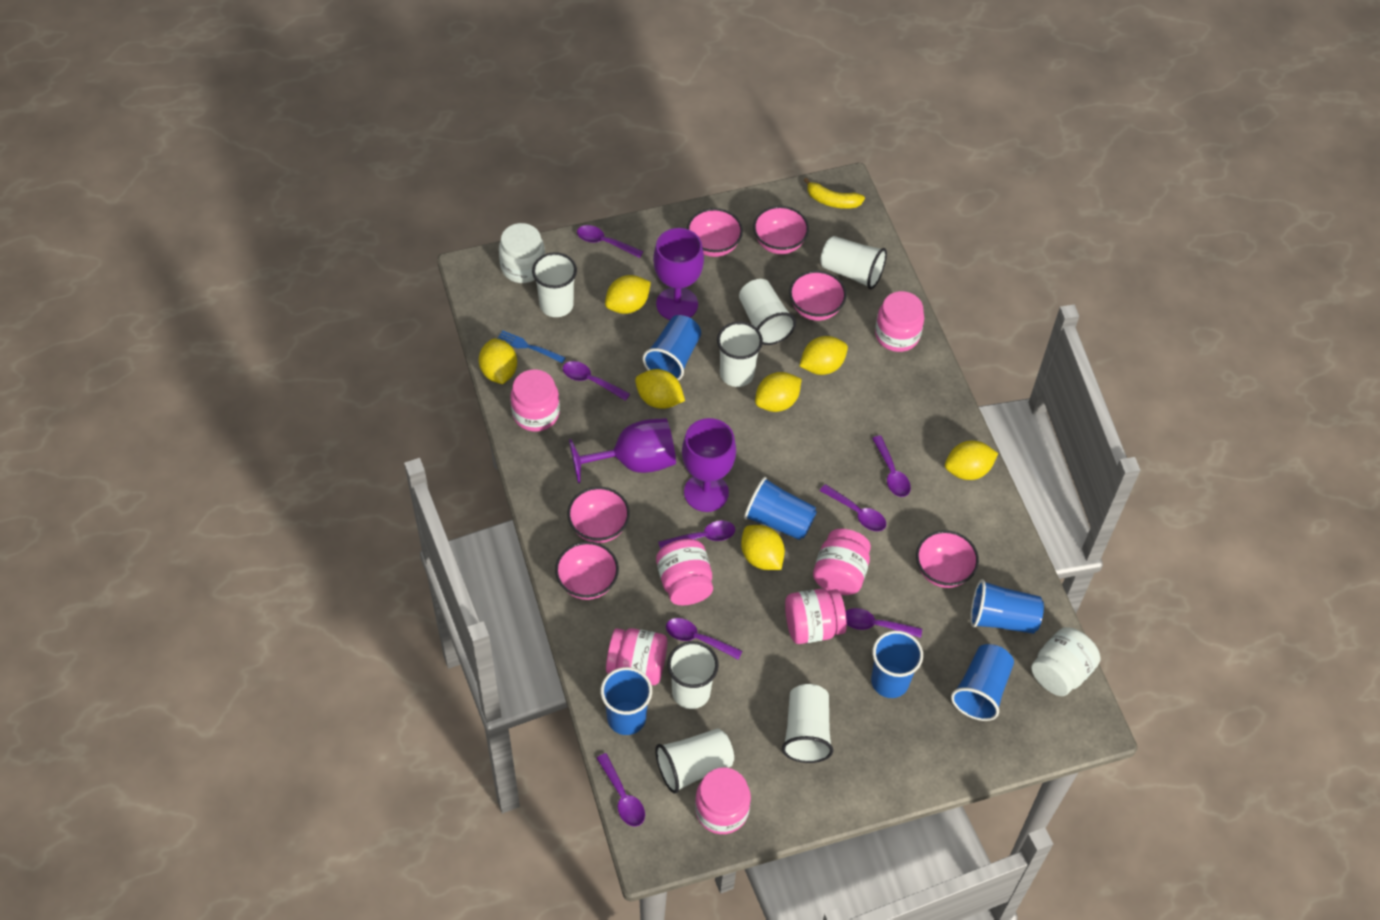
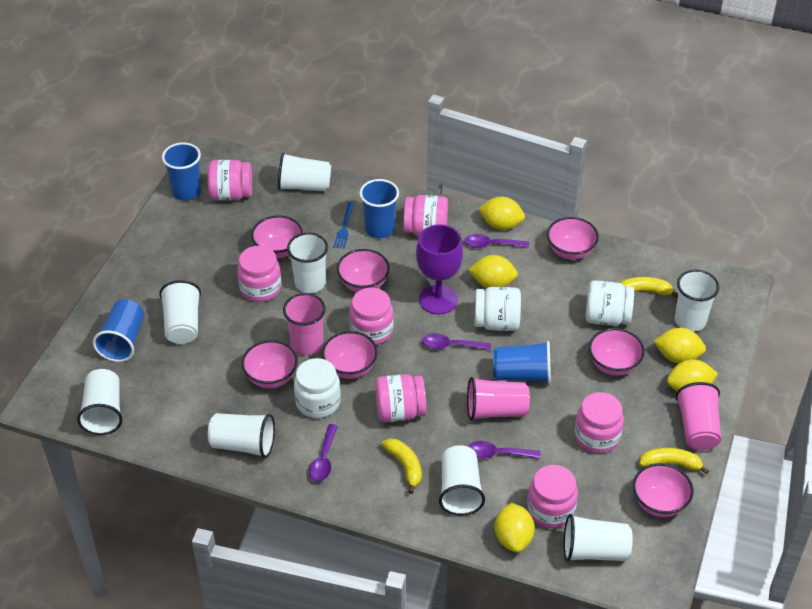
blue cup: [601,667,652,735] [643,315,701,380] [744,477,817,540] [871,631,923,698] [951,644,1014,721] [970,579,1044,634] = 6 -> [93,299,144,362] [162,143,201,201] [359,179,399,238] [493,341,551,384] = 4
pink bowl: [555,542,619,600] [567,487,630,543] [687,208,743,257] [753,206,809,254] [789,270,847,321] [916,530,979,588] = 6 -> [242,340,298,388] [251,215,303,258] [322,331,378,379] [337,249,390,292] [547,217,599,260] [589,328,645,376] [633,463,694,517] = 7
pink cup: none = 0 -> [283,293,326,356] [467,377,530,421] [676,382,721,450] = 3
purple goblet: [569,418,676,483] [653,228,704,320] [682,418,736,512] = 3 -> [416,224,463,314] = 1
purple spoon: [563,361,630,401] [577,225,643,258] [597,753,645,827] [658,520,735,549] [666,618,743,660] [820,484,886,531] [845,608,922,638] [872,436,911,497] = 8 -> [309,424,338,482] [422,333,491,350] [464,234,529,248] [467,441,540,459] = 4
white cup: [532,252,577,317] [655,728,734,794] [667,641,719,709] [717,322,763,387] [739,279,796,345] [782,684,833,763] [821,236,887,289] = 7 -> [77,369,123,435] [159,280,201,344] [208,413,275,458] [278,152,331,191] [287,232,328,293] [439,445,485,516] [564,514,633,562] [675,270,720,331] = 8
white jar: [499,223,545,283] [1031,627,1100,696] = 2 -> [294,358,341,418] [475,287,521,331] [586,280,634,326] = 3
yellow banana: [804,178,865,209] = 1 -> [382,438,422,494] [620,277,678,298] [639,448,709,475] = 3
yellow lemon: [479,339,517,384] [605,275,651,314] [635,369,685,409] [741,525,785,570] [755,372,802,412] [799,336,848,375] [945,441,998,480] = 7 -> [468,255,518,288] [478,197,525,230] [495,503,535,553] [654,327,706,363] [667,359,718,391] = 5

